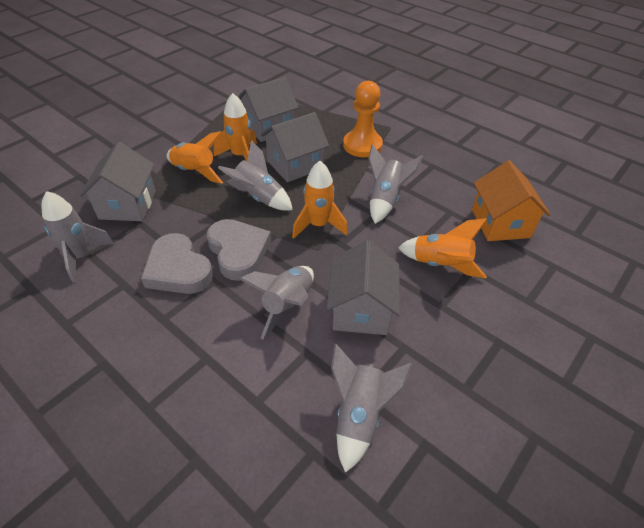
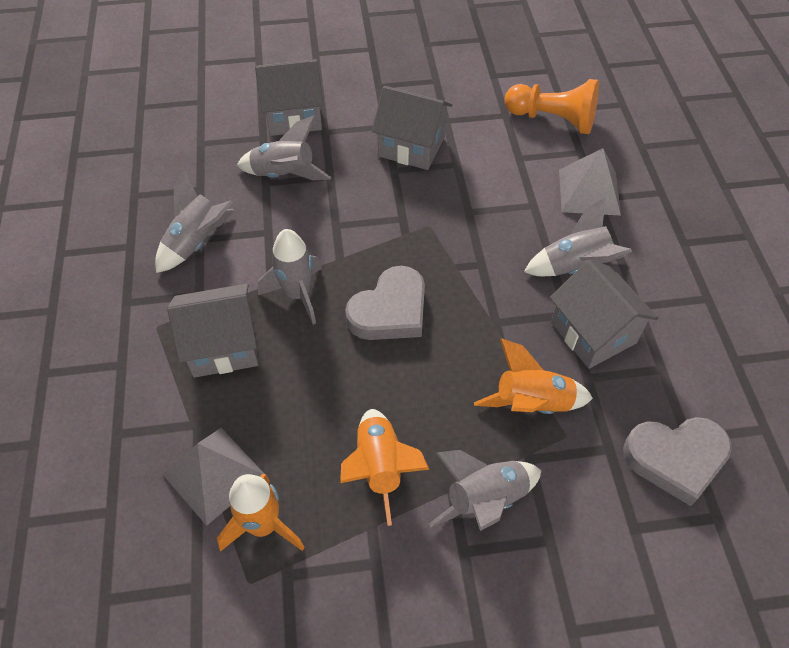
grey pyramid: none = 0 -> [162,428,264,526] [559,148,621,216] = 2
orange house: [472,160,550,241] = 1 -> none = 0
orange rocket: [167,131,223,184] [214,93,257,161] [292,161,348,238] [398,218,488,279] = 4 -> [217,474,305,552] [340,409,429,526] [474,338,593,414] = 3

